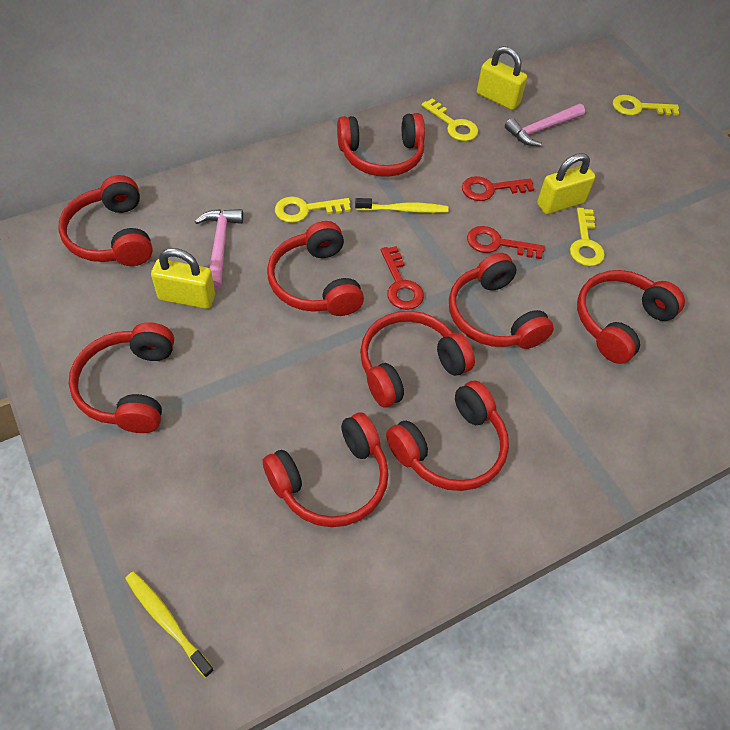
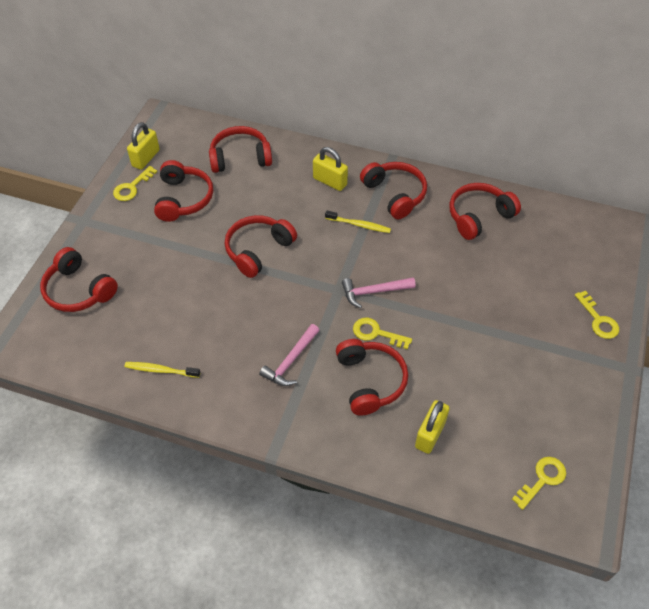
red headphones: [58,175,153,266] [69,322,174,433] [263,412,389,527] [267,221,364,316] [337,113,425,177] [360,311,475,407] [386,381,509,491] [449,253,554,349] [577,270,685,364] = 9 -> [40,247,118,312] [154,160,213,222] [209,126,272,173] [225,215,297,278] [336,339,408,416] [360,162,427,219] [450,183,521,240] = 7
red key: [381,246,424,310] [462,176,534,201] [467,226,545,259] = 3 -> none = 0

